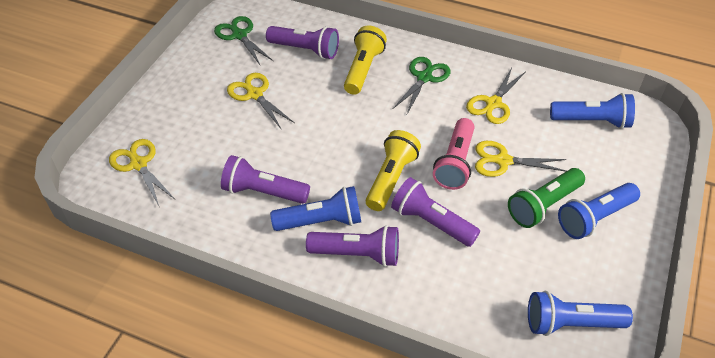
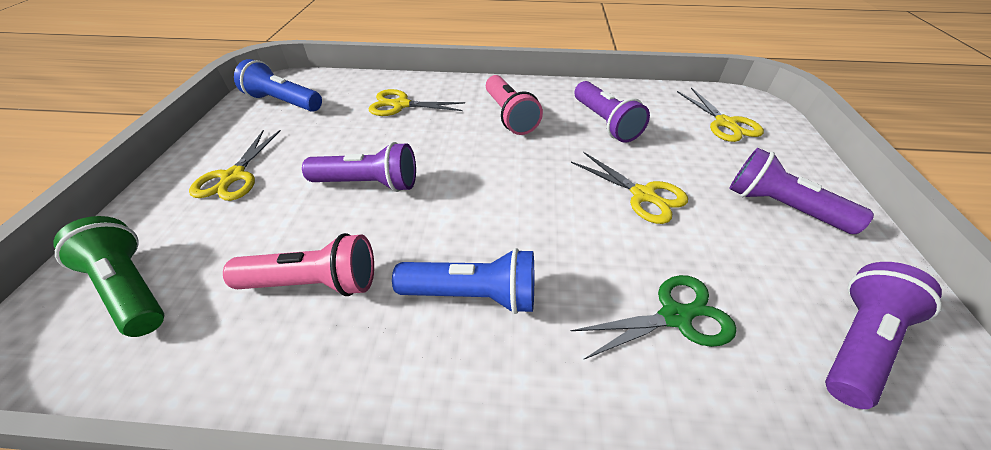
blue flashlight: [270,186,361,231] [528,291,633,336] [550,93,635,129] [558,183,640,239] = 4 -> [234,59,322,112] [392,248,534,314] = 2
green scissors: [214,16,273,65] [393,57,451,114] = 2 -> [571,275,737,360] = 1
pink flashlight: [433,118,475,190] = 1 -> [223,233,374,296] [486,75,543,135] = 2
yellow flashlight: [344,25,387,95] [366,130,421,211] = 2 -> none = 0

